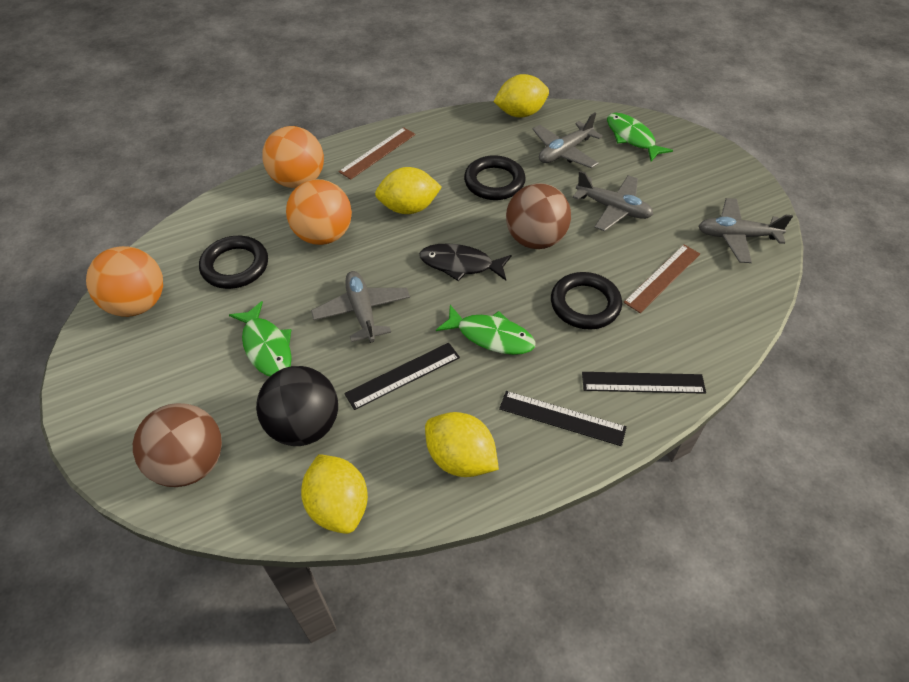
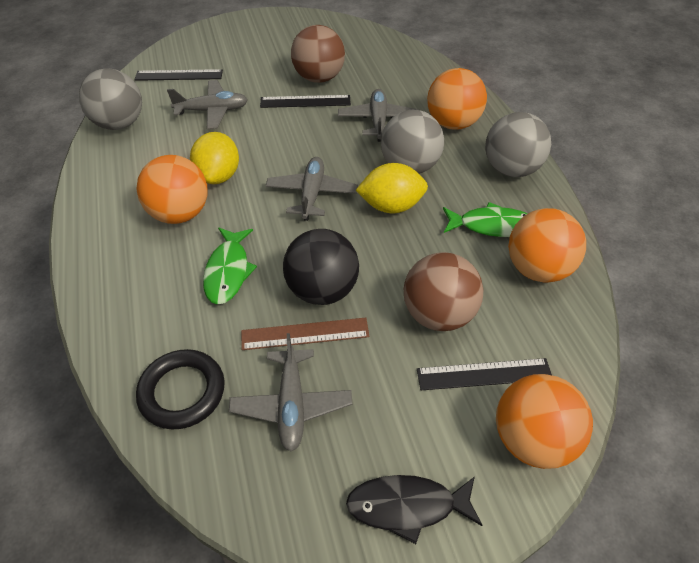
black ring: [199,236,268,289] [464,155,526,200] [551,272,622,329] = 3 -> [136,349,225,430] = 1
brown ruler: [339,127,416,180] [623,245,700,313] = 2 -> [241,317,370,350] = 1
green fish: [229,301,292,376] [436,305,535,355] [607,113,673,161] = 3 -> [203,228,257,304] [443,202,528,237] = 2
grey ball: none = 0 -> [79,69,142,130] [381,110,444,174] [485,112,551,177] = 3
orange ball: [86,246,163,317] [262,126,324,188] [286,179,352,245] = 3 -> [136,155,208,224] [427,68,487,130] [496,374,593,469] [508,208,586,283] = 4
yellow lemon: [301,454,368,534] [375,167,442,214] [425,412,499,477] [493,74,549,118] = 4 -> [190,132,239,184] [356,163,428,213] = 2

